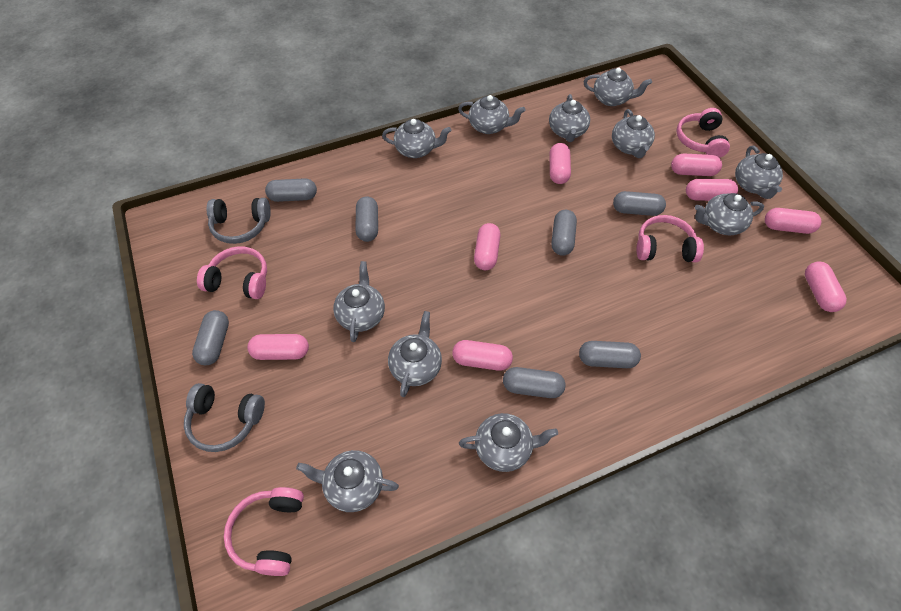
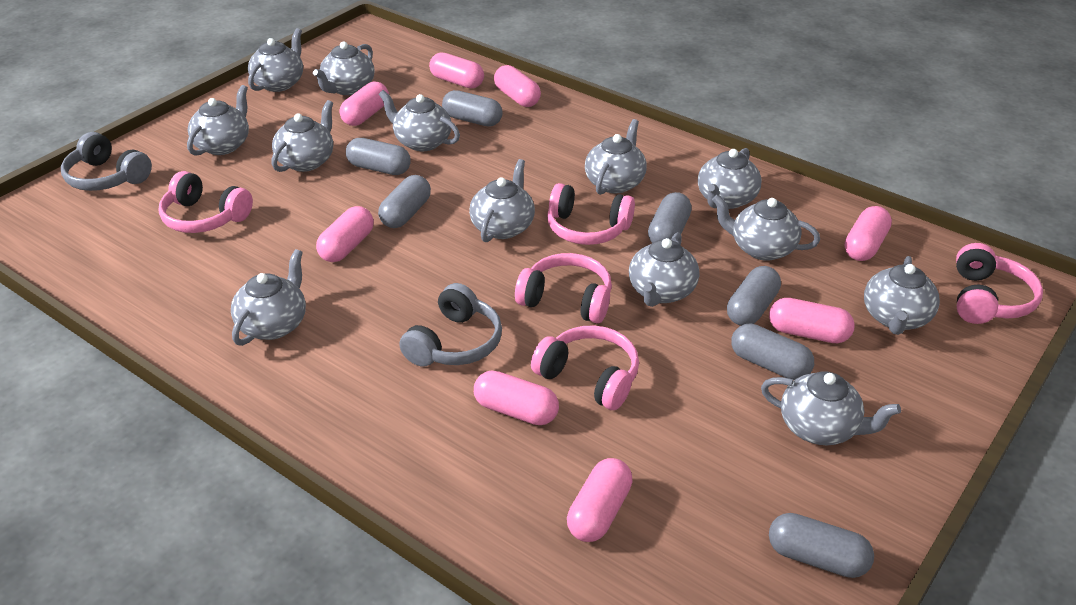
grey teapot: [296,450,399,512] [333,261,385,342] [382,119,451,158] [388,311,442,397] [458,95,525,134] [459,413,558,472] [549,94,590,142] [584,68,652,106] [612,109,655,158] [695,193,764,235] [735,146,783,199] = 11 -> [187,85,249,156] [231,249,306,346] [248,28,303,92] [272,100,333,172] [313,41,375,95] [379,90,460,151] [469,159,535,242] [585,119,647,195] [629,232,699,307] [698,148,762,209] [712,195,820,261] [761,371,901,445] [864,256,940,335] = 13
pink headphones: [197,246,267,299] [224,487,304,576] [637,215,704,262] [677,108,730,158] = 4 -> [159,171,253,233] [515,253,612,323] [531,325,639,410] [547,183,635,245] [956,243,1043,324] = 5

